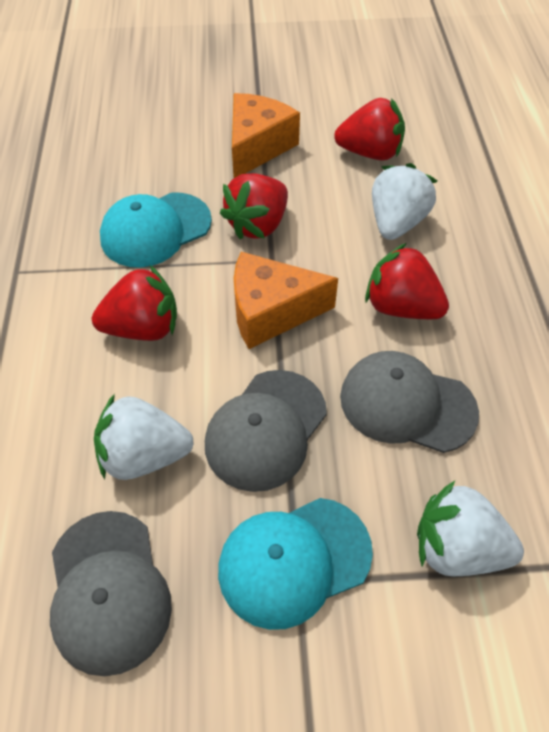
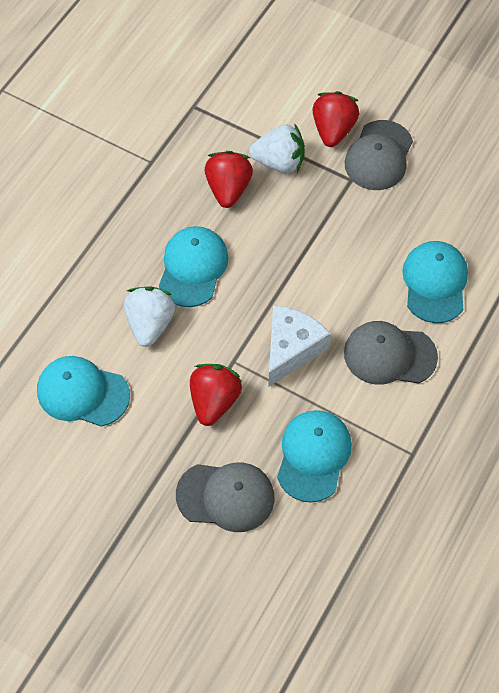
orange cheese: [232,93,300,178] [234,252,338,349] = 2 -> none = 0
red strawberry: [92,265,177,341] [220,173,288,239] [334,98,405,161] [365,243,449,319] = 4 -> [190,364,242,426] [205,151,253,208] [312,91,359,147] = 3
turquoise cap: [100,192,212,268] [218,498,373,630] = 2 -> [37,356,130,427] [159,226,229,307] [277,410,352,502] [402,241,468,323] = 4
white cheese: none = 0 -> [268,305,331,387] = 1
white strawberry: [94,394,194,480] [372,163,437,240] [417,481,524,576] = 3 -> [124,287,175,347] [249,124,305,173] = 2

